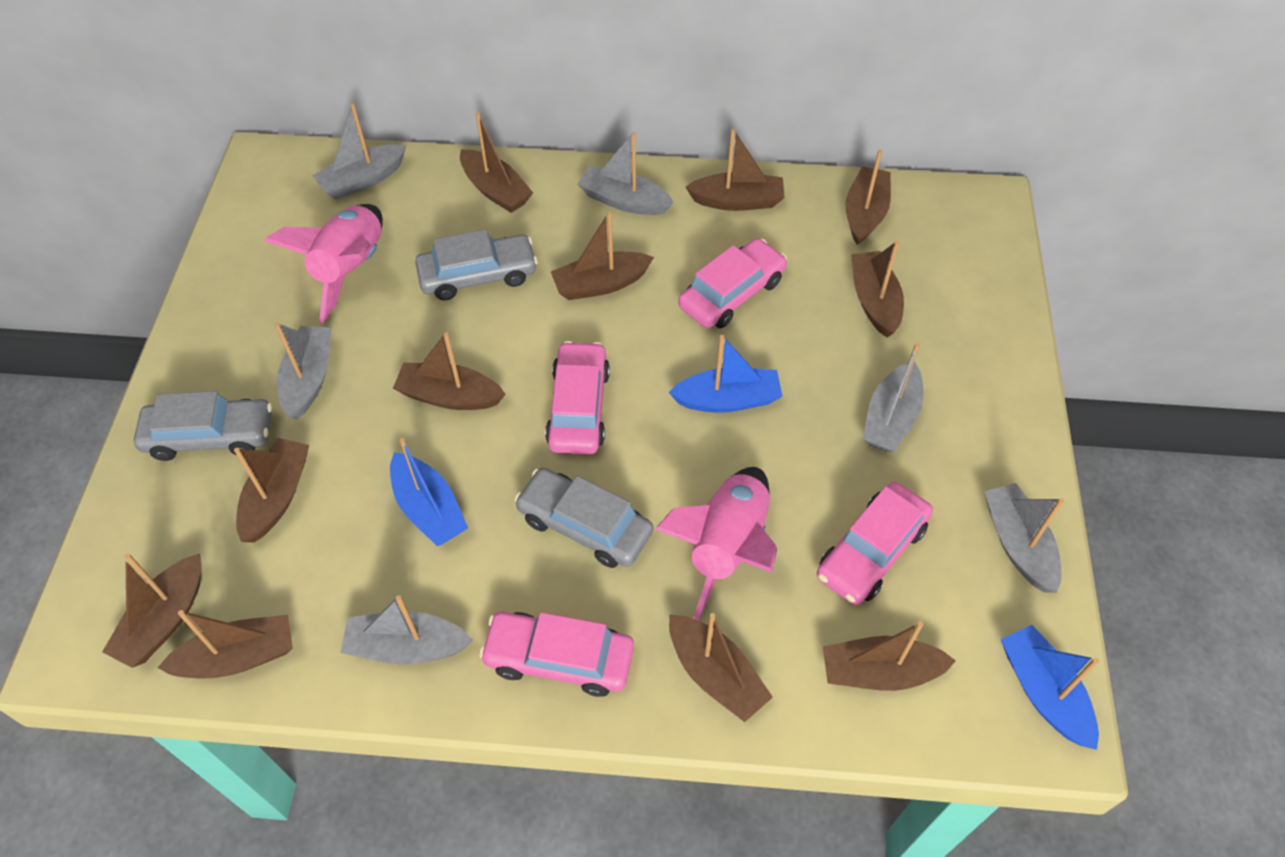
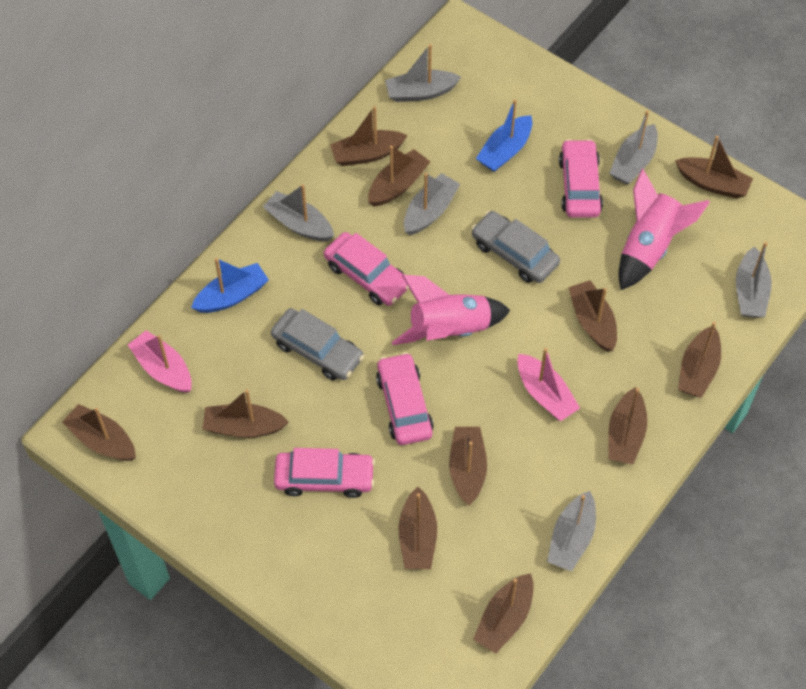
blue boat: [390,438,468,546] [668,335,782,413] [1001,625,1099,750] = 3 -> [191,258,269,313] [476,99,532,172] = 2
grey car: [134,391,272,461] [415,229,538,300] [514,468,653,568] = 3 -> [271,308,364,381] [471,211,560,283] = 2
pink boat: none = 0 -> [128,330,192,393] [517,348,580,421] = 2

